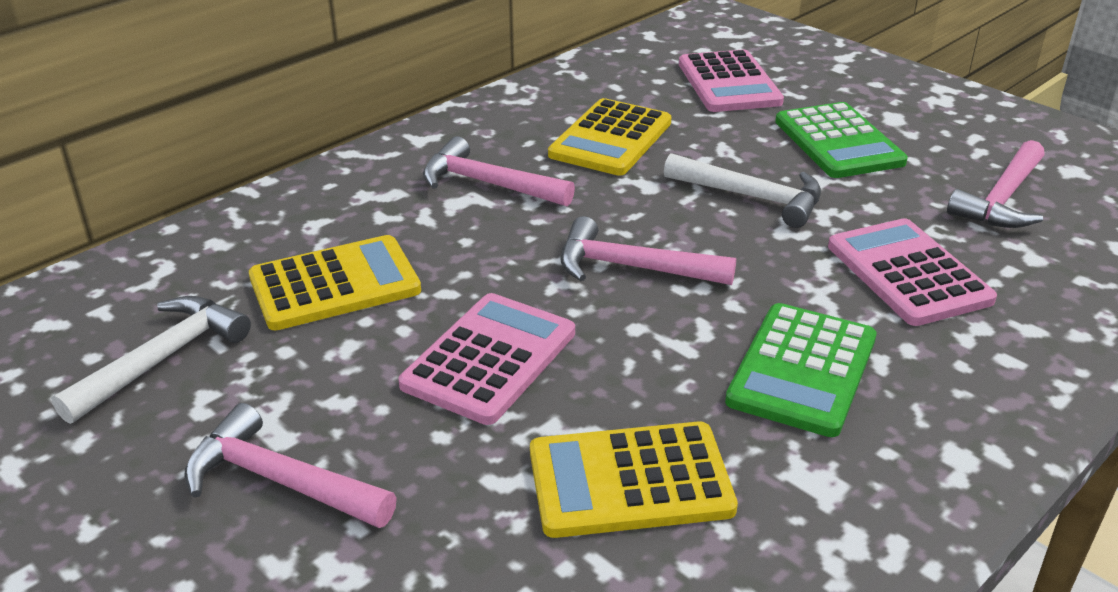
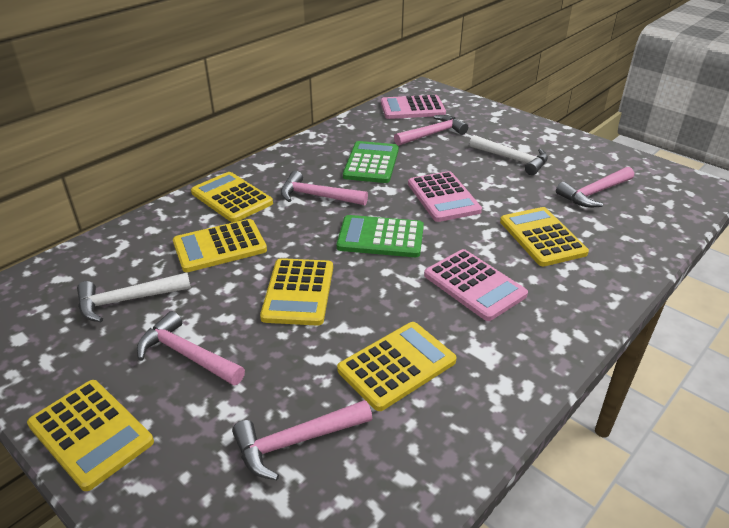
pink hammer: [184,403,397,528] [423,136,575,206] [560,216,736,285] [947,140,1045,228] = 4 -> [137,311,245,386] [232,400,372,480] [281,171,368,205] [394,115,468,146] [556,167,634,207] = 5
yellow calculator: [249,235,421,330] [530,421,738,538] [548,98,672,175] = 3 -> [27,380,154,491] [173,219,267,272] [191,172,273,222] [260,258,333,326] [337,322,457,411] [500,207,589,266] = 6

